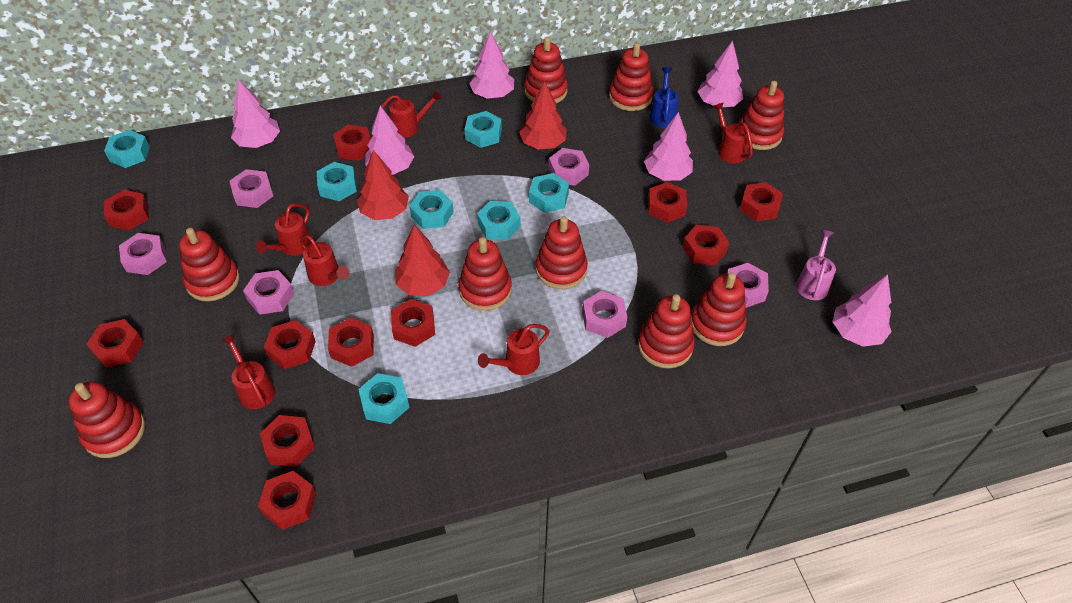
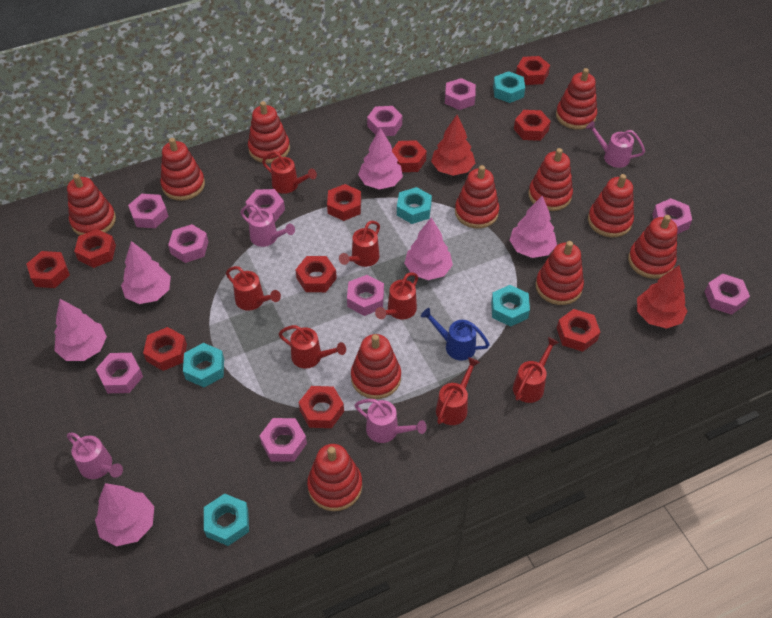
pink nut: [119,233,167,275] [230,169,273,208] [243,270,294,315] [549,148,589,186] [582,291,627,338] [727,263,769,308] = 6 -> [96,353,143,393] [128,194,169,228] [168,224,208,263] [246,189,285,222] [260,418,307,462] [347,275,384,316] [367,106,402,136] [445,78,476,110] [652,198,692,234] [705,273,750,315] = 10
pink watering can: [796,230,836,300] = 1 -> [67,433,123,479] [240,204,295,247] [355,399,427,443] [586,121,645,168] = 4
red nut: [86,319,144,368] [104,190,149,230] [258,471,316,530] [260,415,315,467] [264,320,316,369] [328,317,374,367] [333,124,371,161] [391,299,435,347] [648,182,687,223] [683,224,729,266] [740,182,783,221] = 11 -> [26,251,70,288] [74,229,116,268] [143,327,187,371] [295,256,337,292] [298,386,344,428] [327,184,361,221] [392,140,427,172] [514,110,551,141] [516,56,550,85] [557,309,600,352] = 10
red stacking toy: [68,382,145,458] [179,228,239,301] [459,237,512,311] [524,37,568,103] [535,216,588,289] [609,43,653,111] [638,294,695,369] [691,272,747,346] [739,81,784,150] = 9 -> [67,174,116,235] [160,138,205,201] [248,101,290,163] [307,444,362,511] [351,334,401,399] [455,165,499,229] [529,148,573,211] [536,241,584,305] [556,68,597,130] [588,174,634,238] [628,215,677,279] = 11
red tree: [357,150,409,220] [395,225,450,296] [519,81,567,149] = 3 -> [431,115,475,176] [637,266,687,329] = 2
red watering can: [222,334,275,409] [256,203,312,256] [300,235,350,286] [377,90,442,138] [478,324,550,375] [713,102,753,163] = 6 -> [226,266,281,311] [262,151,317,194] [279,325,346,369] [339,221,380,267] [375,272,418,319] [436,357,480,425] [513,337,559,403] = 7
turquoise nut: [104,130,150,168] [317,162,357,201] [358,373,409,424] [409,190,454,229] [465,111,502,148] [477,201,520,240] [529,173,569,213] = 7 -> [183,343,224,387] [204,494,249,546] [397,187,432,224] [491,285,530,327] [493,71,525,103] = 5

